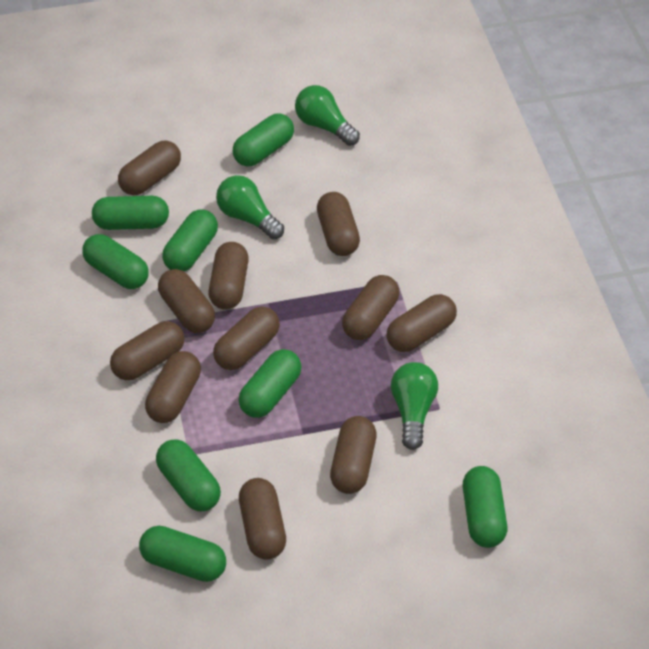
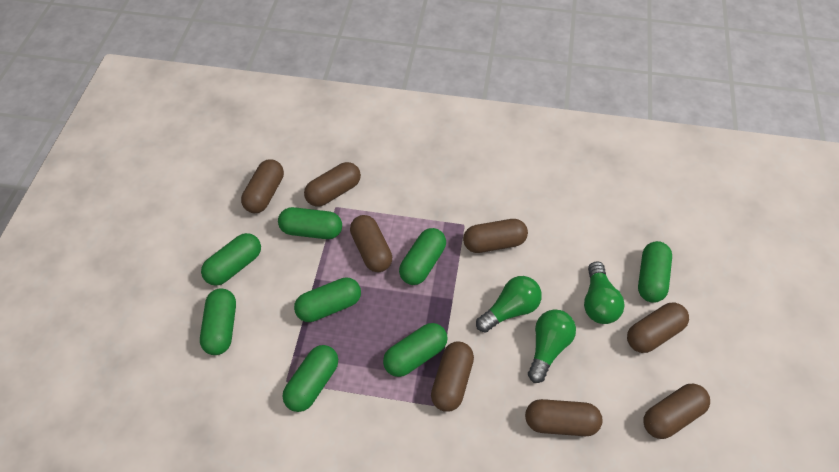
brown capsule: [110,321,184,380] [118,140,181,195] [145,351,201,423] [158,269,215,333] [209,242,249,310] [213,307,280,370] [239,478,286,560] [317,192,360,256] [330,416,377,494] [342,275,399,340] [386,294,457,352] = 11 -> [241,159,284,213] [304,162,361,207] [350,215,392,272] [431,341,474,412] [463,219,528,253] [525,399,602,436] [627,303,689,353] [643,384,710,439] = 8

